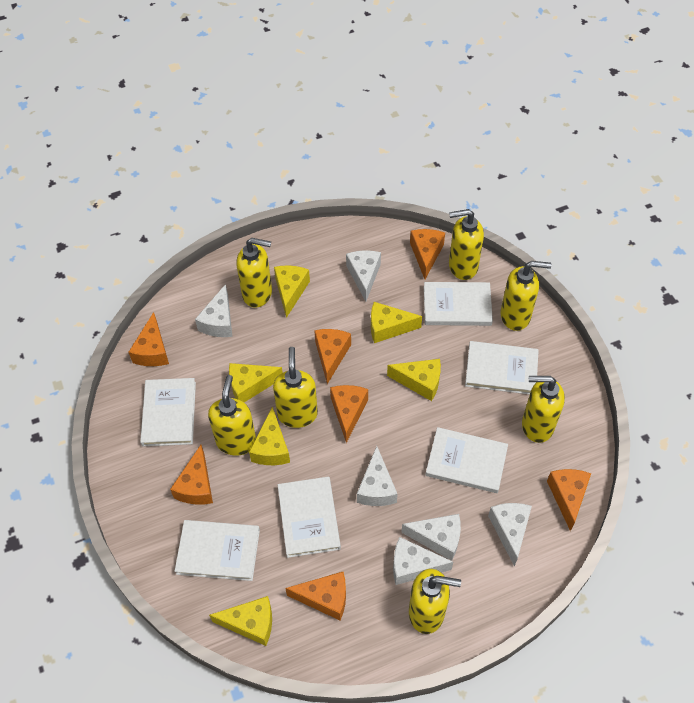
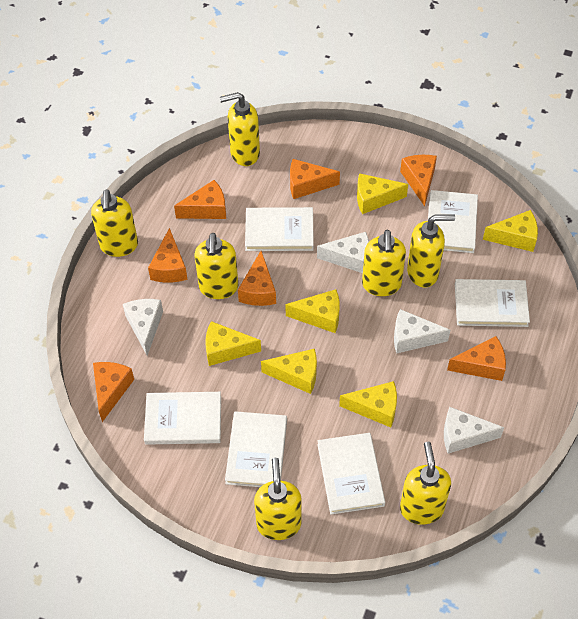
white cheese: [195,284,232,337] [346,250,381,302] [357,446,398,506] [393,537,453,585] [401,514,461,561] [488,503,532,566] = 6 -> [123,299,163,356] [317,232,369,273] [394,309,450,354] [444,406,504,454] = 4

